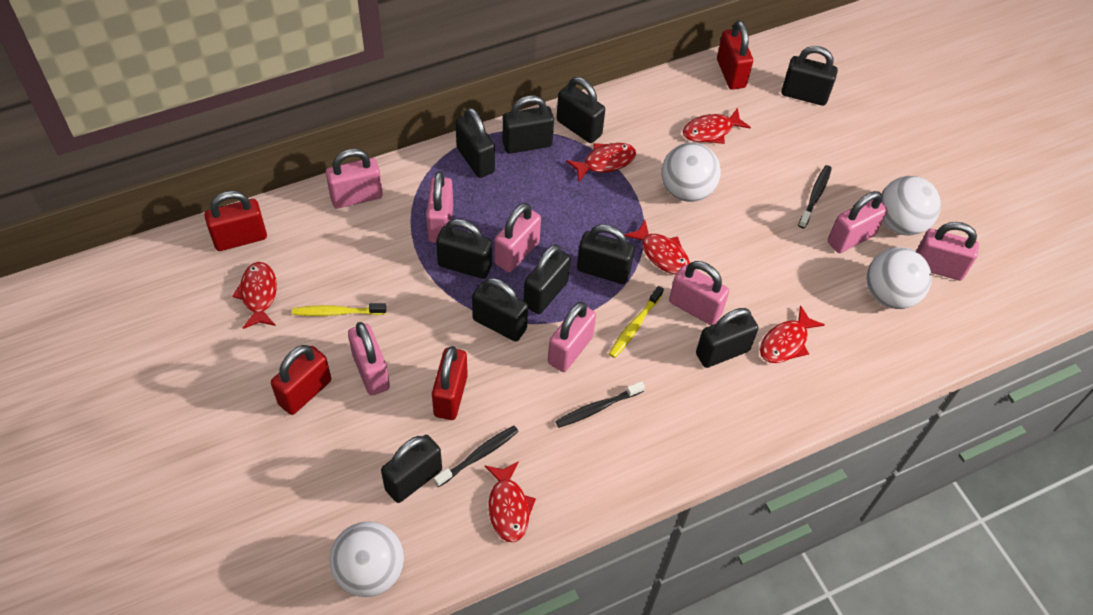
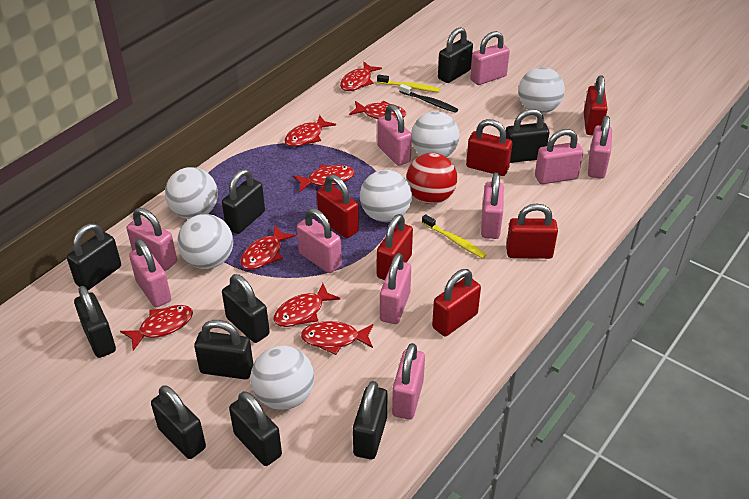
black toothbrush: [434,426,519,487] [555,381,645,428] [798,165,832,228] = 3 -> [399,84,458,113] = 1
pink padlock: [326,149,383,209] [348,322,390,395] [426,171,453,243] [495,203,541,272] [548,302,596,372] [669,261,729,325] [828,191,887,253] [916,222,979,281] = 8 -> [126,208,177,271] [129,239,171,307] [297,208,342,273] [377,104,412,166] [380,253,411,324] [392,343,425,420] [470,31,510,85] [481,172,504,239] [535,129,583,184] [588,116,612,179] = 10
red ball: none = 0 -> [406,153,457,204] = 1
red fish: [232,262,277,329] [485,461,536,542] [566,143,636,182] [625,220,690,275] [683,108,751,144] [760,305,825,363] = 6 -> [120,305,193,351] [240,226,296,270] [273,283,341,327] [284,115,336,147] [293,165,355,192] [301,321,373,355] [340,62,382,91] [349,101,406,119] = 8
red padlock: [204,191,267,251] [271,345,331,415] [432,346,468,420] [717,20,753,90] = 4 -> [317,175,359,238] [377,214,413,280] [432,269,481,336] [466,119,512,176] [506,203,558,259] [584,75,608,135] = 6
white ball: [329,521,404,597] [661,143,721,202] [866,247,932,309] [881,176,941,236] = 4 -> [165,167,218,219] [177,214,233,269] [250,346,314,410] [360,170,412,222] [411,111,460,157] [518,67,565,113] = 6

